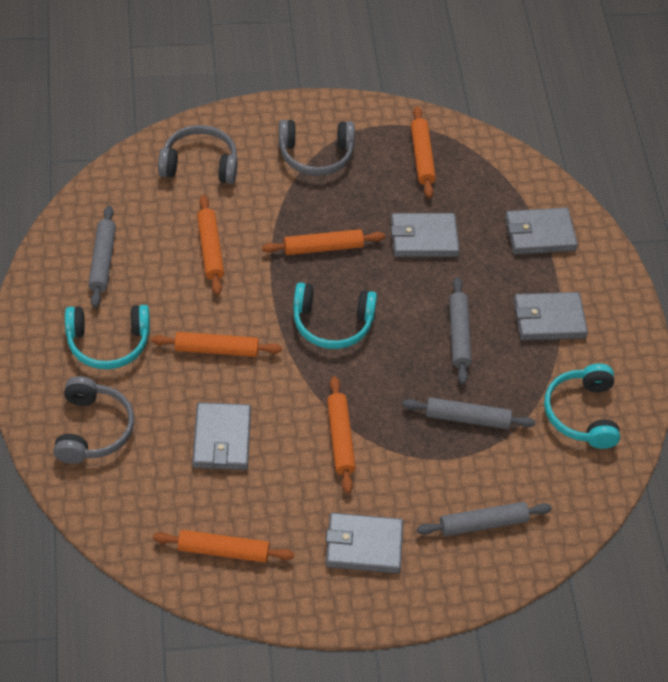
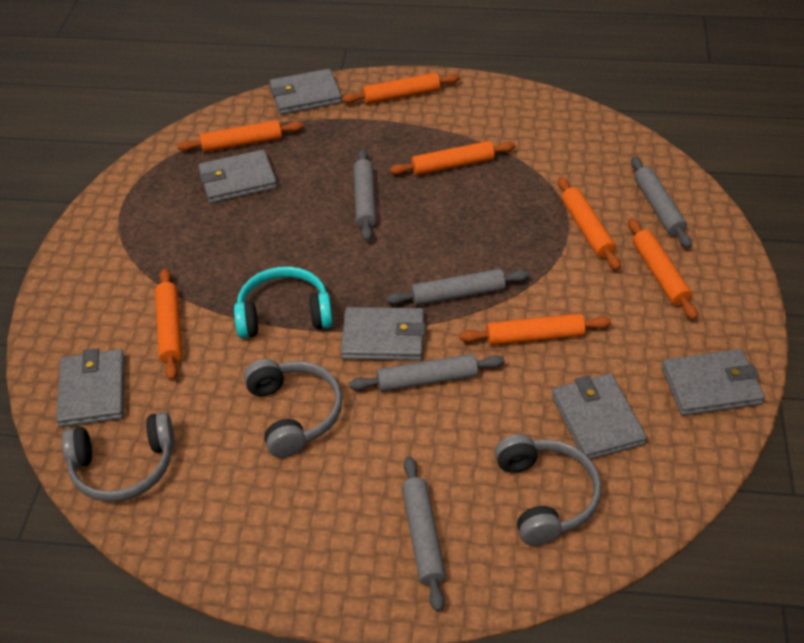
grey rolling pin: [88,206,116,307] [402,397,535,429] [417,502,552,536] [449,277,472,385] = 4 -> [349,354,504,392] [354,149,377,241] [386,269,530,306] [402,456,446,612] [631,157,692,248] = 5
grey wallet: [192,402,251,470] [326,513,404,573] [391,213,460,257] [505,207,578,255] [513,292,588,341] = 5 -> [56,348,125,428] [198,149,277,203] [270,69,342,115] [341,307,426,361] [552,374,647,460] [662,349,765,416] = 6
orange rolling pin: [151,332,282,357] [153,530,294,563] [197,195,224,295] [262,229,385,255] [327,376,356,493] [411,106,436,198] = 6 -> [155,268,182,381] [177,120,304,152] [342,73,460,104] [390,141,515,175] [460,314,611,345] [558,177,621,270] [628,218,698,320] = 7
turquoise headphones: [65,305,150,369] [293,282,377,349] [544,364,620,449] = 3 -> [234,266,333,338] = 1

